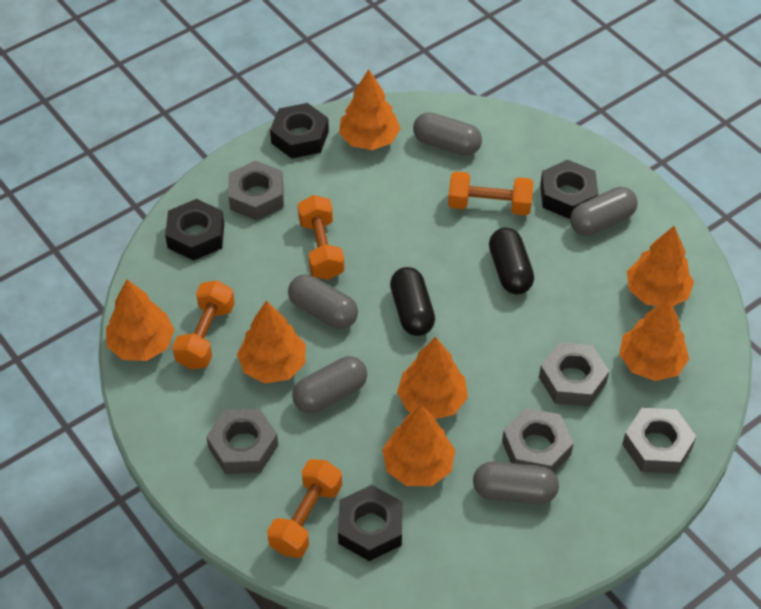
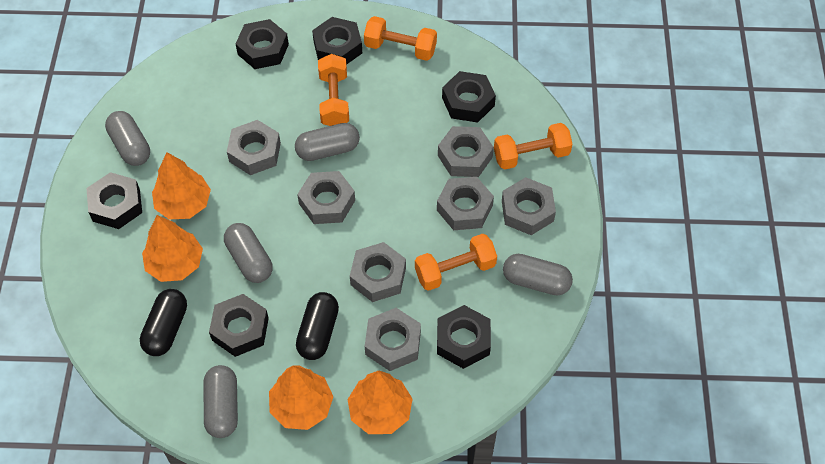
black nut: [165,199,224,261] [270,103,329,159] [338,485,403,561] [540,160,598,219] = 4 -> [86,172,142,229] [209,294,269,357] [236,19,289,69] [312,17,362,65] [437,305,491,369] [442,71,496,123] = 6
grey nut: [206,408,278,474] [228,161,284,220] [502,408,574,472] [539,342,609,407] [622,408,696,474] = 5 -> [227,120,281,175] [297,171,355,224] [350,242,406,302] [365,308,421,371] [437,177,494,230] [438,126,494,177] [502,177,556,235] = 7
orange tree: [106,279,175,361] [237,300,306,383] [339,69,401,150] [382,405,455,486] [397,337,468,419] [619,298,689,381] [627,226,694,306] = 7 -> [142,215,203,282] [152,152,211,219] [269,365,333,430] [347,371,413,434] = 4

